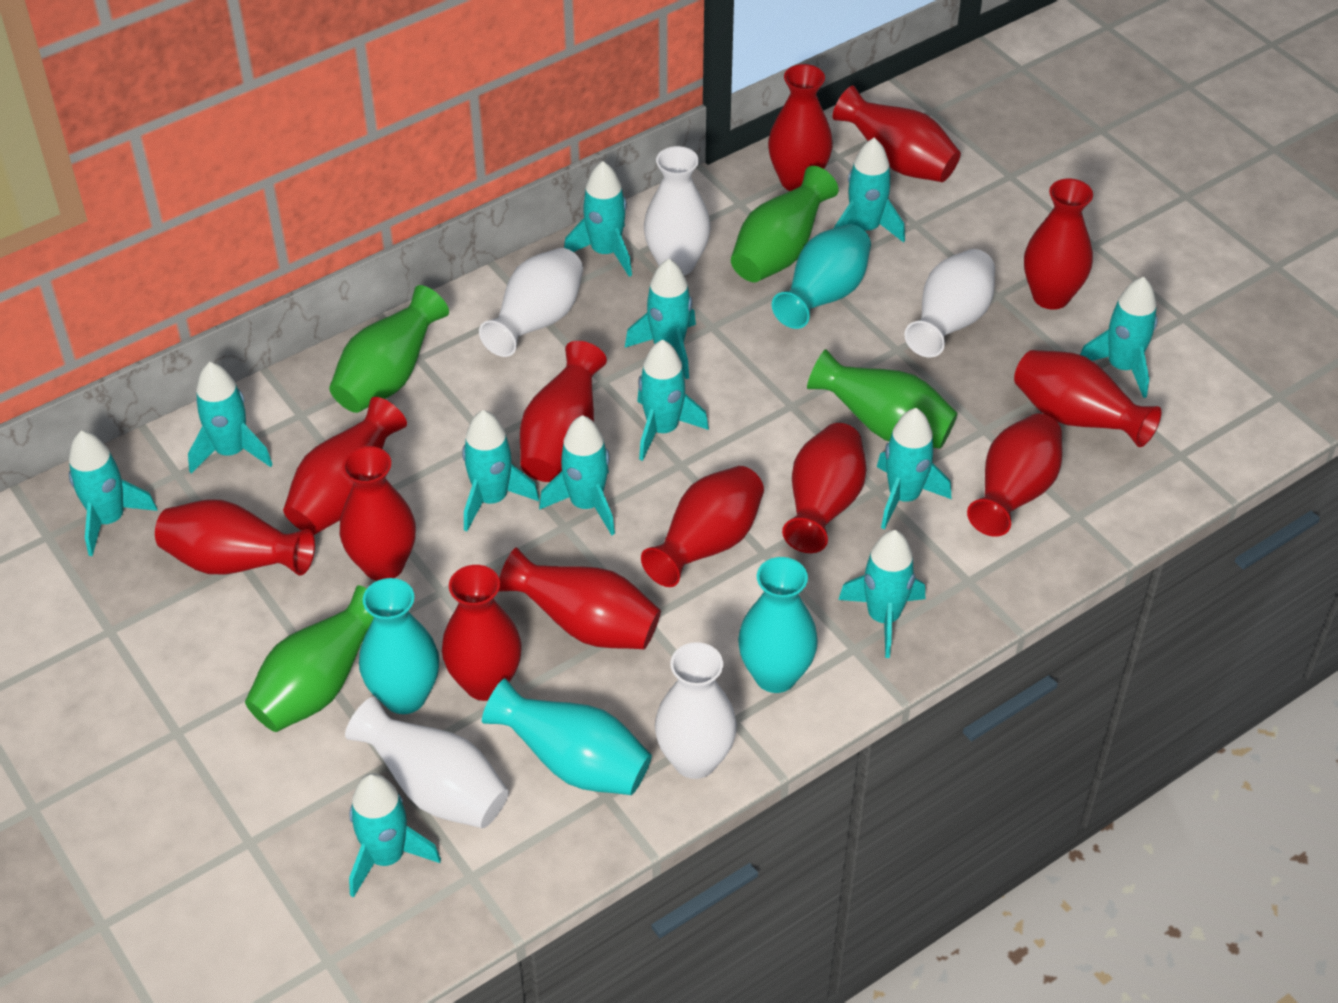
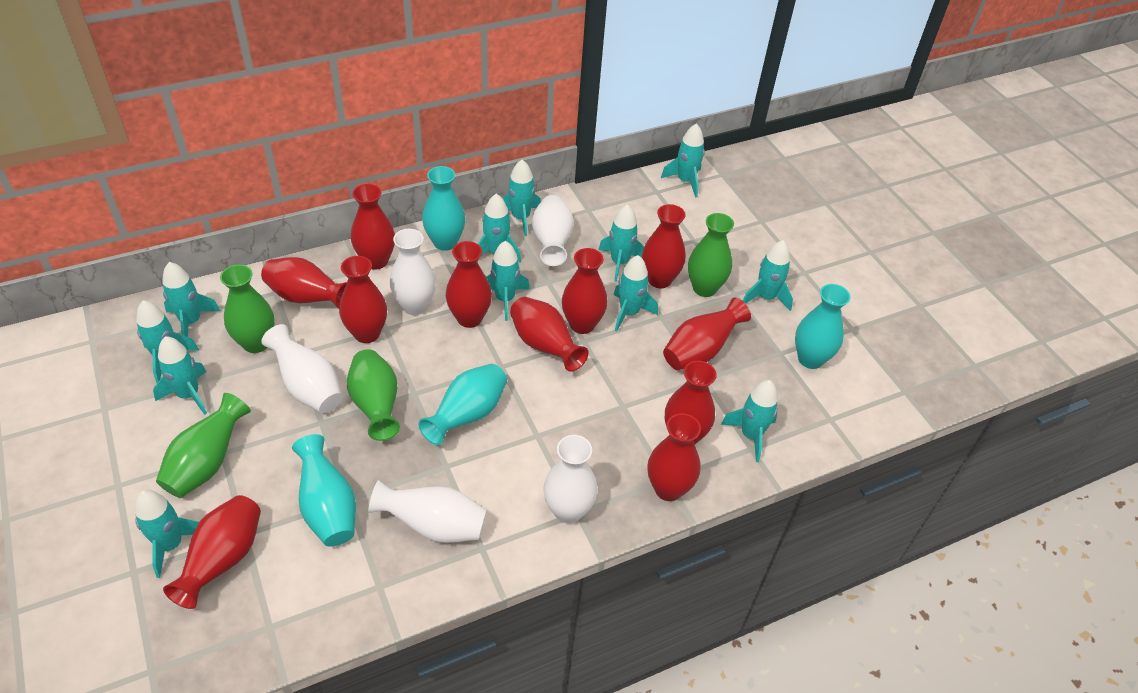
red vase: [155,499,315,576] [283,397,407,535] [340,446,416,581] [442,565,522,701] [499,547,661,649] [520,341,607,482] [641,466,764,587] [768,64,833,191] [782,423,866,553] [832,85,961,182] [967,414,1062,537] [1014,350,1161,447] [1024,179,1093,310] = 13 -> [163,495,261,609] [261,257,347,309] [339,256,387,343] [351,184,395,269] [446,241,492,328] [510,297,589,372] [562,248,608,334] [642,204,686,289] [648,413,701,501] [663,297,751,370] [665,361,717,445] = 11

